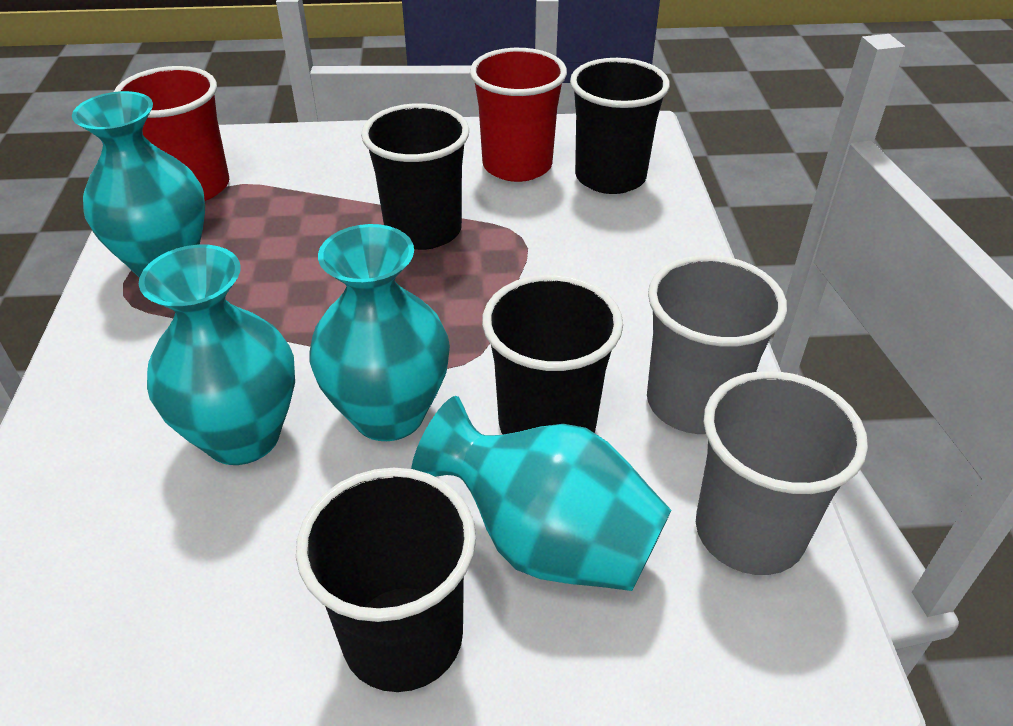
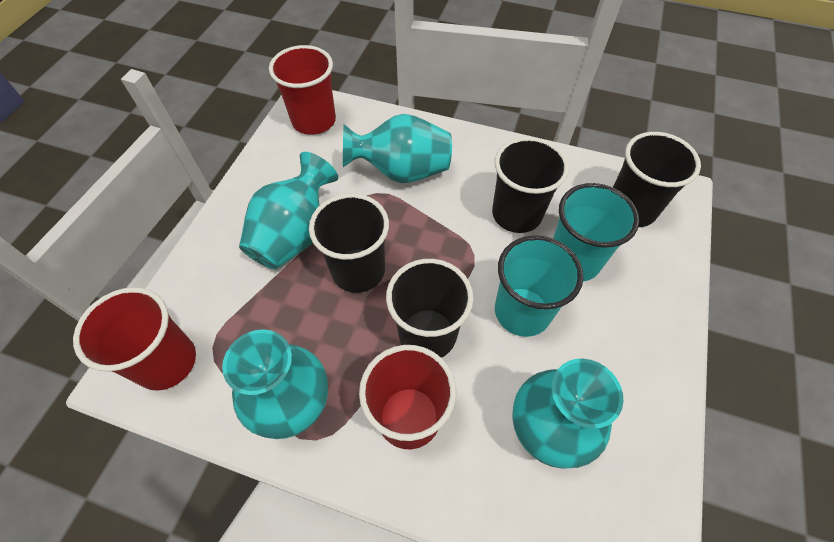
grey cup: [647,255,787,434] [696,371,868,575] = 2 -> none = 0
red cup: [114,66,229,201] [470,48,567,182] = 2 -> [73,287,196,391] [269,45,336,135] [359,345,456,449] = 3
turquoise cup: none = 0 -> [495,235,583,337] [553,183,639,282] = 2

